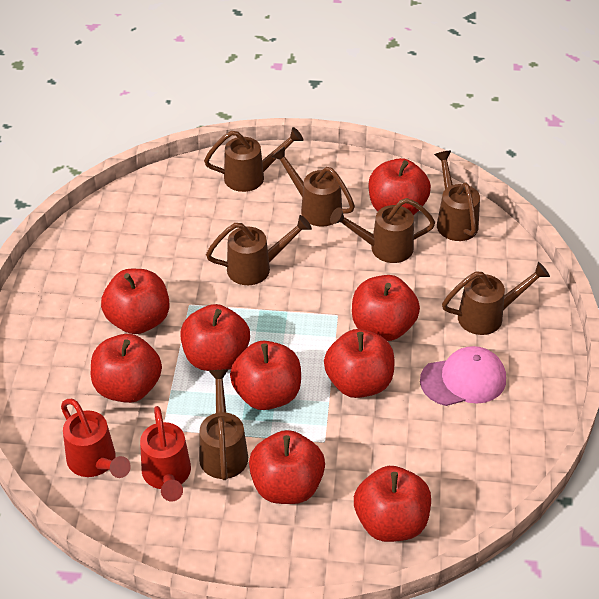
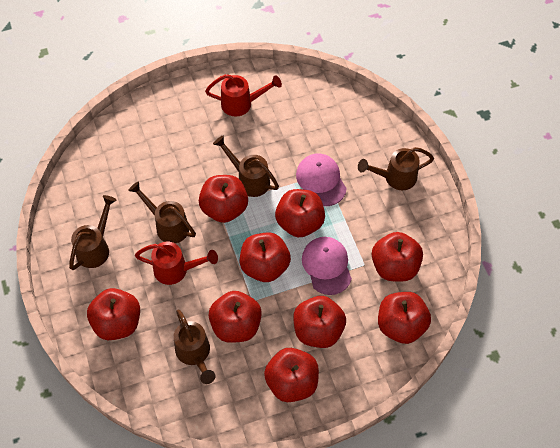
brown watering can: [199,369,248,480] [204,127,303,192] [206,215,312,285] [271,146,355,227] [330,198,435,263] [434,151,480,241] [442,262,550,335] = 7 -> [69,195,116,270] [128,181,196,243] [174,310,215,384] [213,136,279,197] [358,147,434,190] = 5
pink cap: [420,346,506,406] = 1 -> [296,153,347,206] [302,237,352,295] = 2

